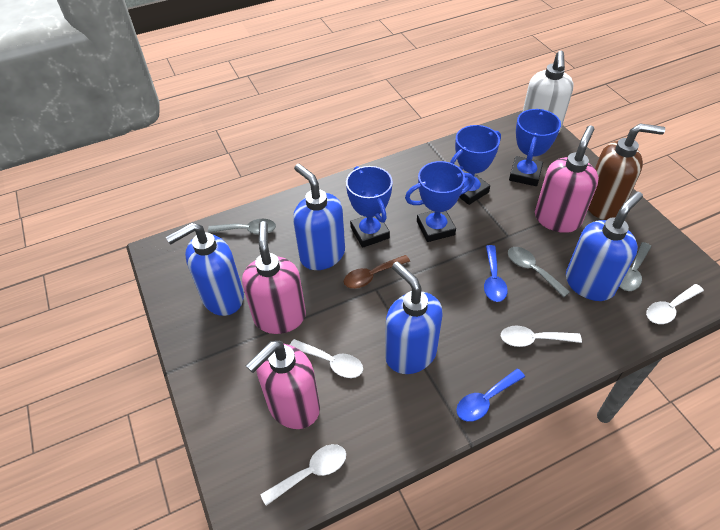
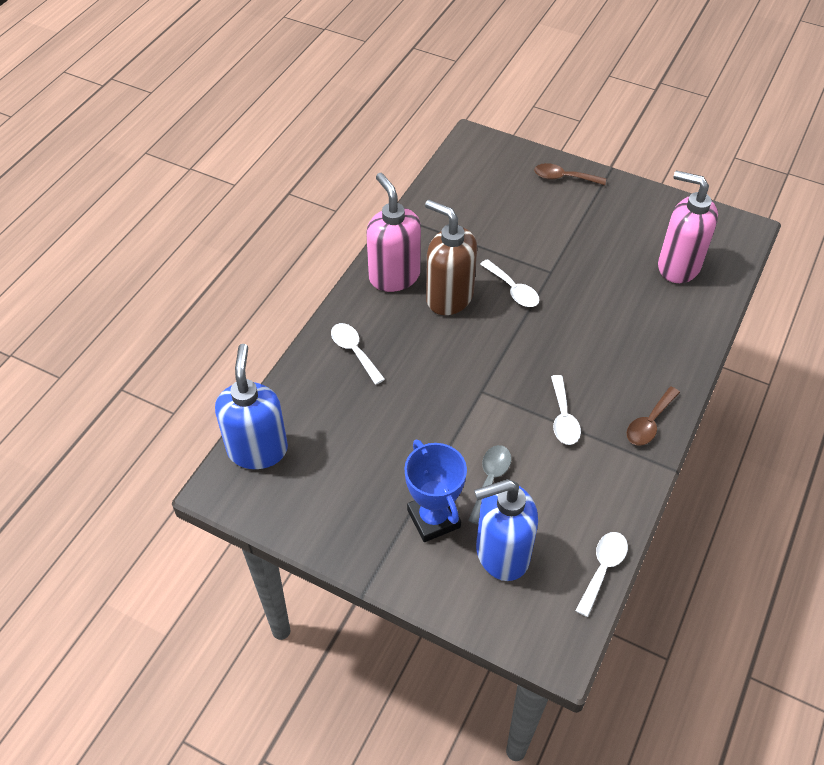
blue soap dispenser: [166,223,244,316] [293,164,345,270] [385,261,442,374] [566,192,643,301] = 4 -> [215,344,288,469] [474,479,538,581] = 2
blue spoon: [456,369,525,422] [484,245,508,302] = 2 -> none = 0
blue trophy: [346,166,393,248] [405,161,474,242] [450,125,501,205] [509,109,561,186] = 4 -> [404,440,467,542] = 1
brown spoon: [344,255,410,289] = 1 -> [534,163,606,185] [627,386,680,445] = 2
grey spoon: [208,219,276,235] [508,247,570,297] [619,242,652,291] = 3 -> [468,445,511,524] = 1
pink soap dispenser: [242,221,306,334] [246,341,320,429] [535,126,599,233] = 3 -> [366,173,421,292] [658,171,718,283] = 2
white soap dispenser: [522,51,574,132] = 1 -> none = 0

